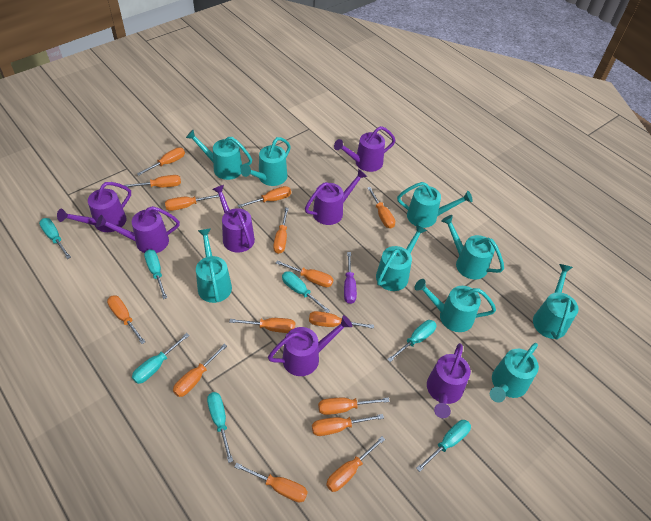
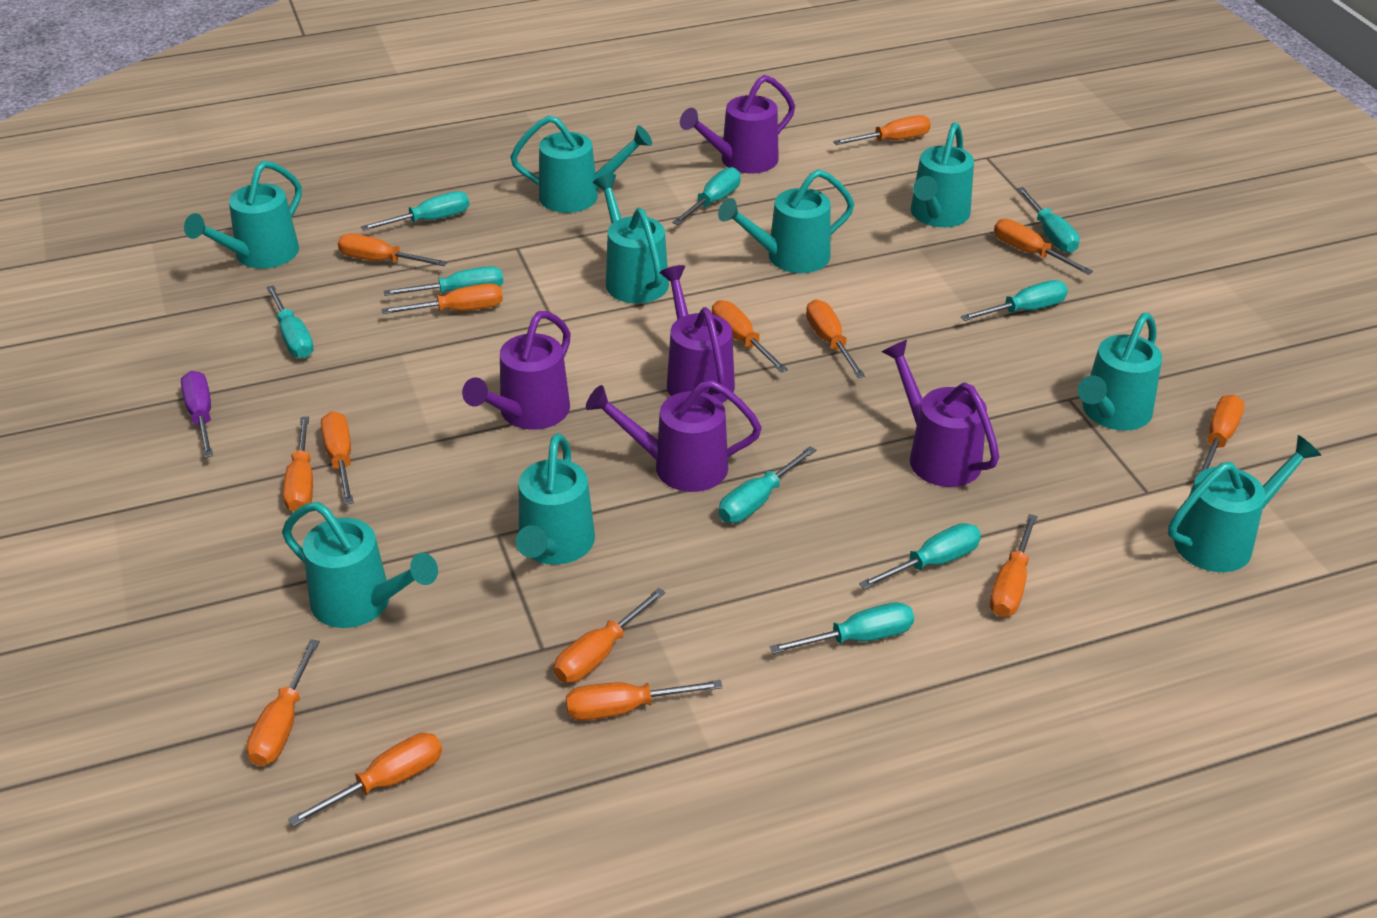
orange screwdriver: [107,295,146,344] [124,175,181,187] [137,147,185,176] [165,194,219,211] [173,344,227,397] [229,318,295,333] [234,463,308,502] [238,186,291,208] [273,208,289,254] [276,260,333,287] [309,311,374,329] [312,414,384,436] [318,398,390,415] [326,436,385,492] [368,187,395,228] = 15 -> [247,639,320,766] [283,416,313,511] [288,733,442,827] [321,411,354,505] [338,233,447,266] [381,283,503,314] [554,588,666,683] [566,680,723,720] [712,300,788,373] [806,300,865,378] [833,115,931,145] [990,514,1038,617] [994,219,1093,275] [1197,395,1245,475] = 14
purple watering can: [57,182,131,232] [96,206,180,253] [212,185,255,253] [268,315,352,376] [305,169,367,225] [334,126,396,172] [427,343,471,418] = 7 -> [462,311,571,430] [586,380,762,492] [660,265,735,403] [680,75,795,173] [882,340,999,487] = 5
turquoise screwdriver: [39,218,71,259] [132,333,190,384] [144,249,167,299] [207,392,233,463] [282,271,330,313] [387,320,437,362] [416,420,471,472] = 7 -> [266,285,314,358] [361,191,469,231] [384,266,503,296] [672,167,741,225] [719,446,816,523] [770,602,914,654] [859,523,981,589] [960,280,1068,321] [1017,187,1080,253] = 9

